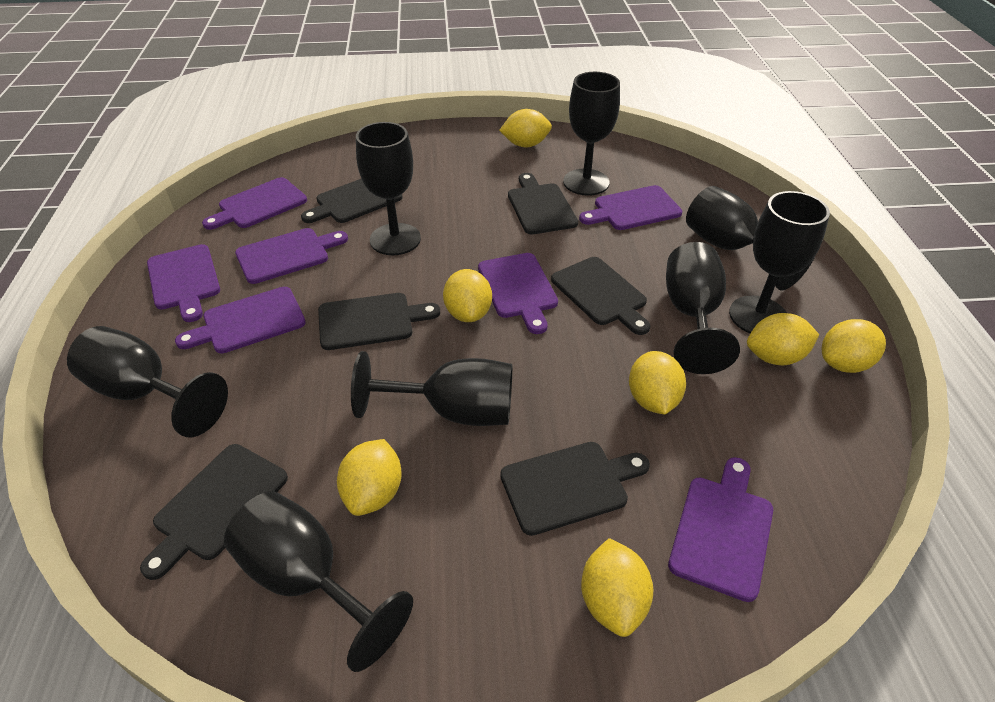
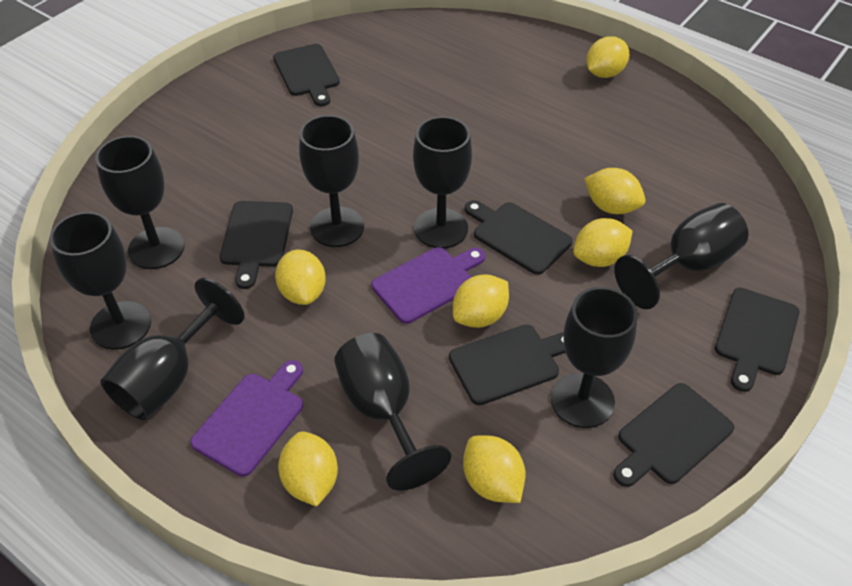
purple cutting board: [147,244,220,322] [175,287,306,353] [202,177,307,230] [235,228,348,284] [478,253,558,334] [579,185,682,230] [668,457,773,602] = 7 -> [190,360,303,477] [372,247,485,324] = 2

